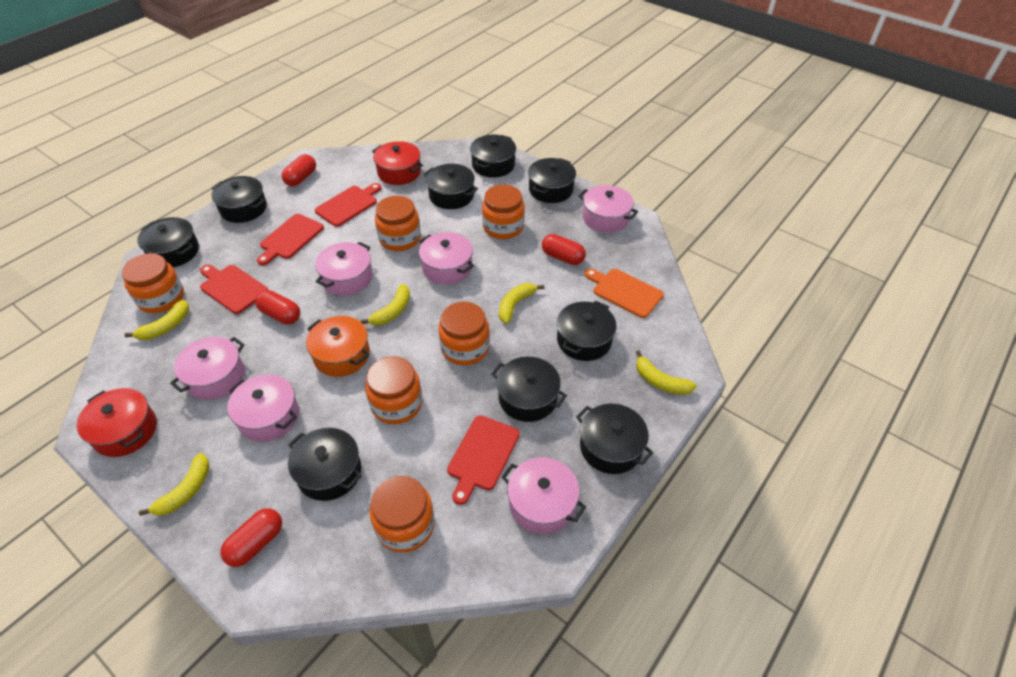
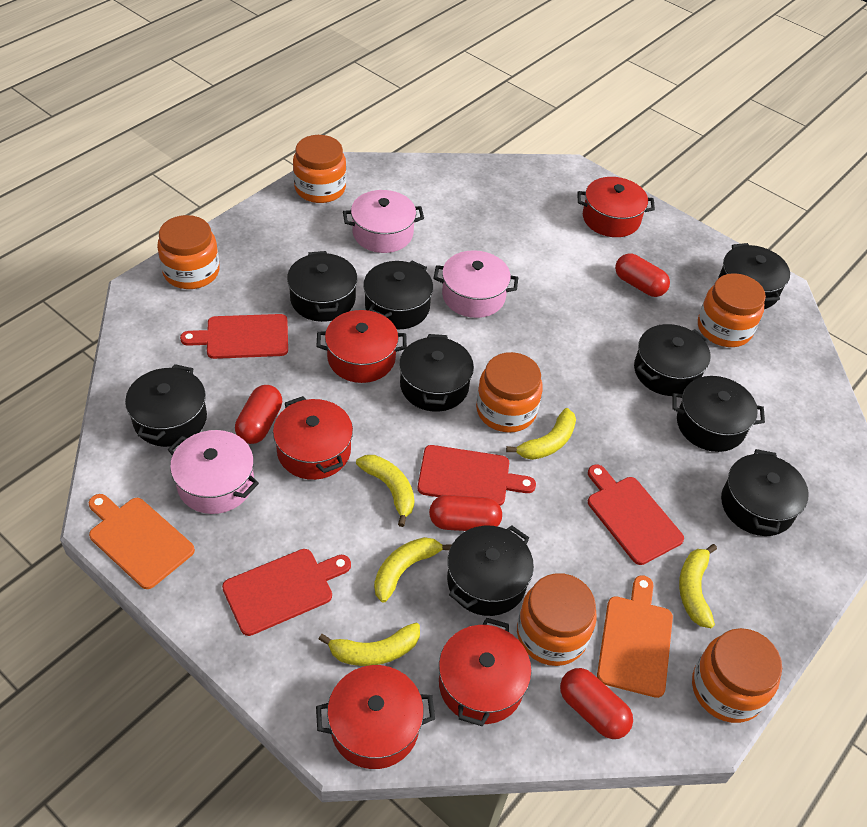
orange cutting board: [585,269,664,318] = 1 -> [89,494,195,589] [597,575,673,698] = 2
orange pot: [306,316,370,377] = 1 -> none = 0
pink pot: [170,337,245,400] [227,374,299,442] [315,242,373,296] [419,232,474,285] [502,457,586,534] [578,185,638,233] = 6 -> [168,430,259,514] [343,190,424,253] [434,250,518,318] = 3
red pot: [77,388,157,457] [372,141,423,185] = 2 -> [273,396,353,480] [316,310,407,383] [316,665,435,769] [439,618,532,726] [577,177,655,237] = 5

